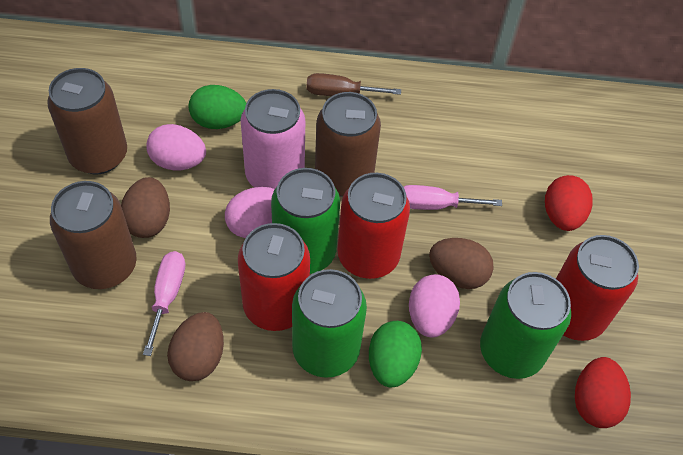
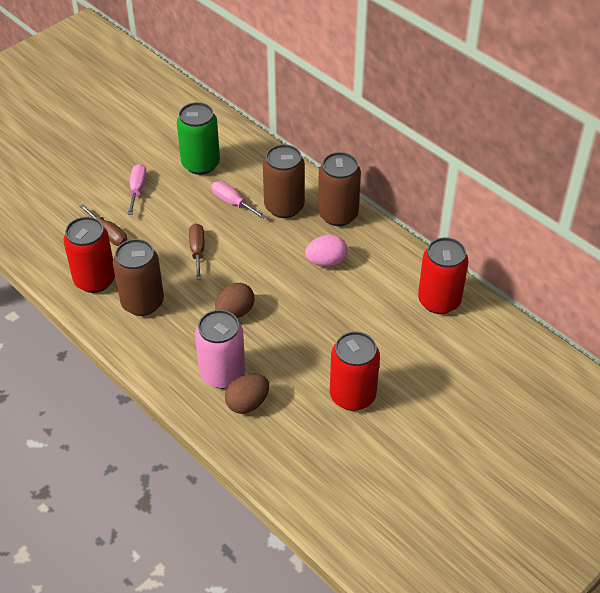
brown egg: [121,177,170,238] [167,312,224,381] [429,238,494,289] = 3 -> [215,283,255,318] [225,374,269,414] = 2
brown screwdriver: [306,73,401,96] = 1 -> [80,204,127,246] [189,223,204,280] = 2
green can: [271,168,340,274] [292,269,367,378] [480,272,571,379] = 3 -> [177,102,220,175] = 1
green egg: [188,85,246,129] [369,321,422,387] = 2 -> none = 0
pink egg: [147,124,206,170] [225,187,275,238] [409,274,460,337] = 3 -> [305,234,348,267] = 1
red egg: [545,175,593,231] [575,357,631,428] = 2 -> none = 0

